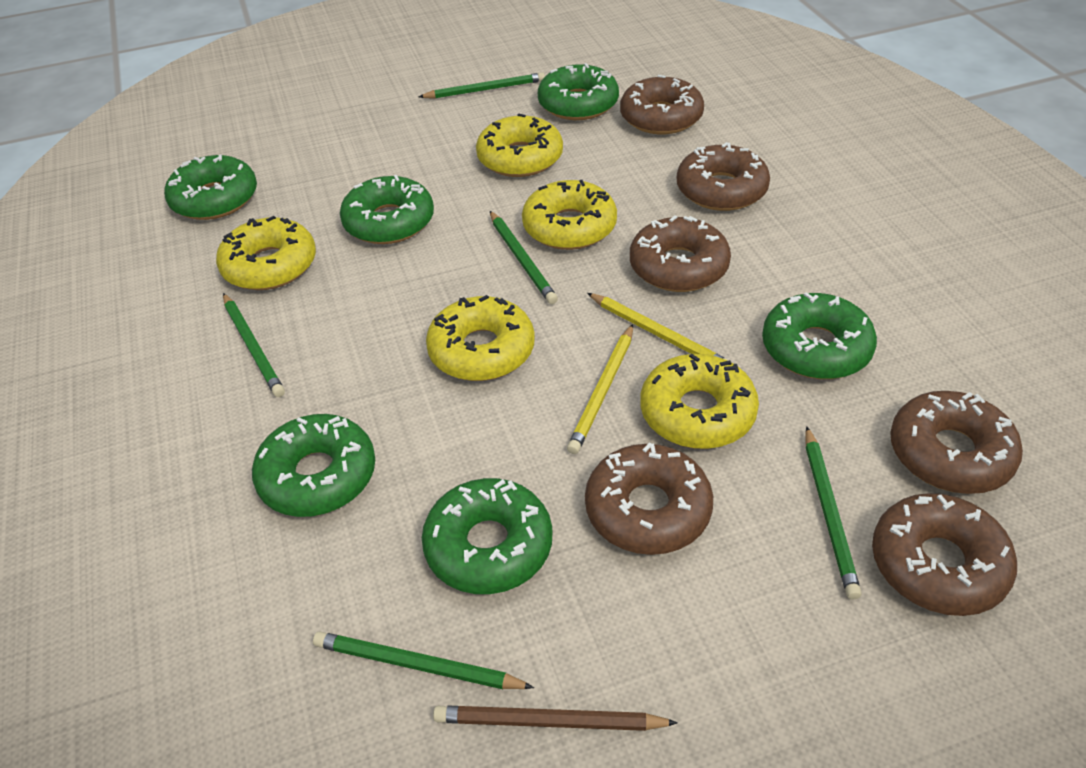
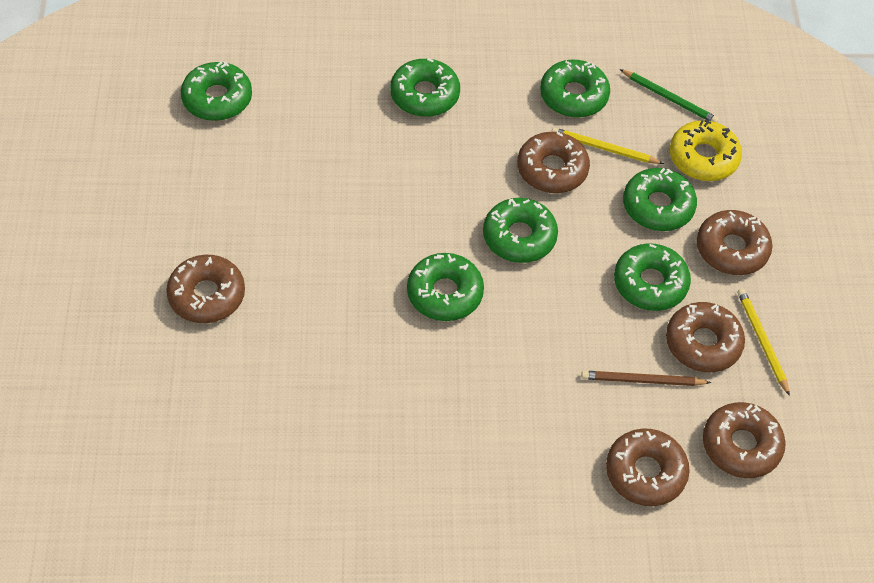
green donut: [164,154,257,220] [252,414,375,517] [340,175,434,244] [422,478,552,594] [538,63,619,120] [762,292,877,379] = 6 -> [181,62,252,121] [390,58,460,117] [407,253,484,321] [483,198,558,263] [540,59,610,118] [614,243,691,311] [623,168,697,231] = 7
green pencil: [223,293,285,397] [313,631,534,689] [419,72,545,99] [490,211,558,304] [806,426,861,600] = 5 -> [620,69,719,122] = 1
yellow donut: [216,216,316,290] [426,295,535,381] [476,114,563,177] [522,180,617,250] [640,353,759,449] = 5 -> [670,119,742,181] = 1

